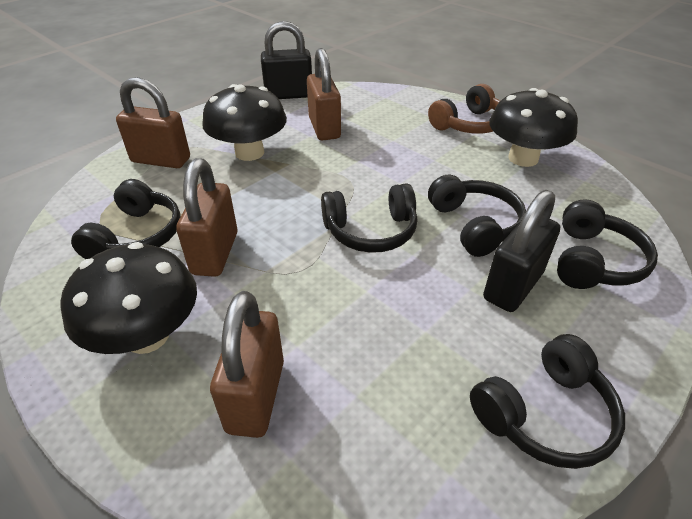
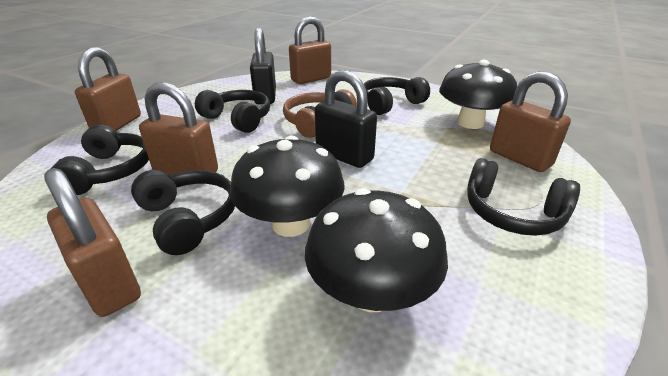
brown padlock: [116,77,190,168] [176,158,237,277] [210,291,284,438] [307,48,341,140] = 4 -> [44,168,141,317] [75,47,141,131] [139,82,218,175] [289,16,331,84] [490,71,571,172] = 5

